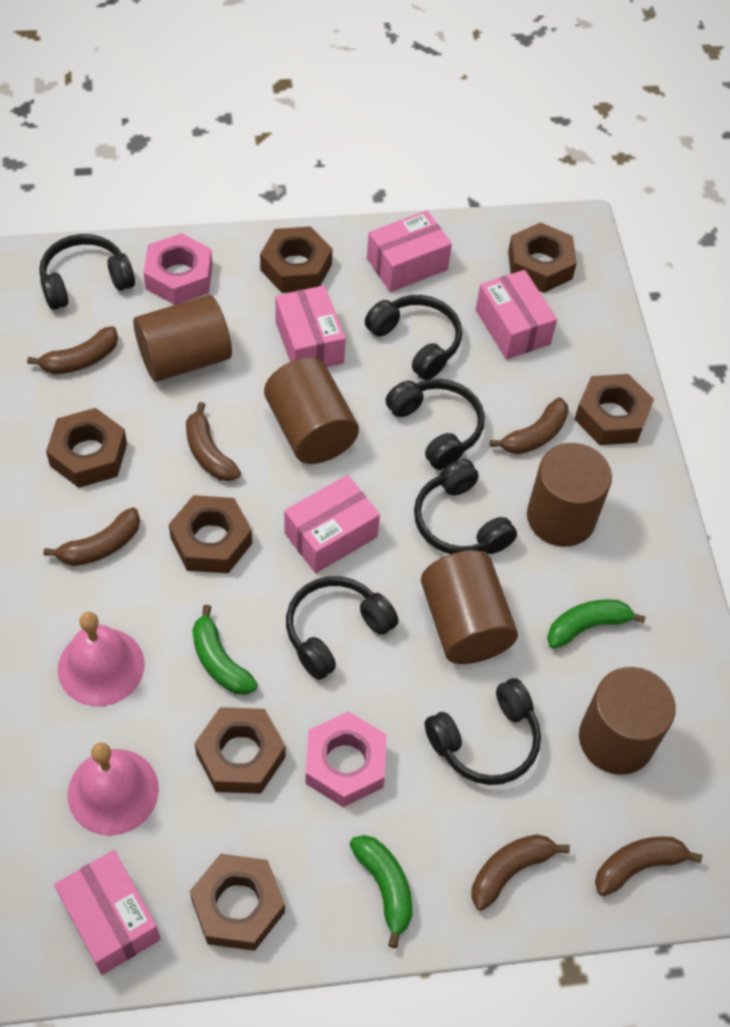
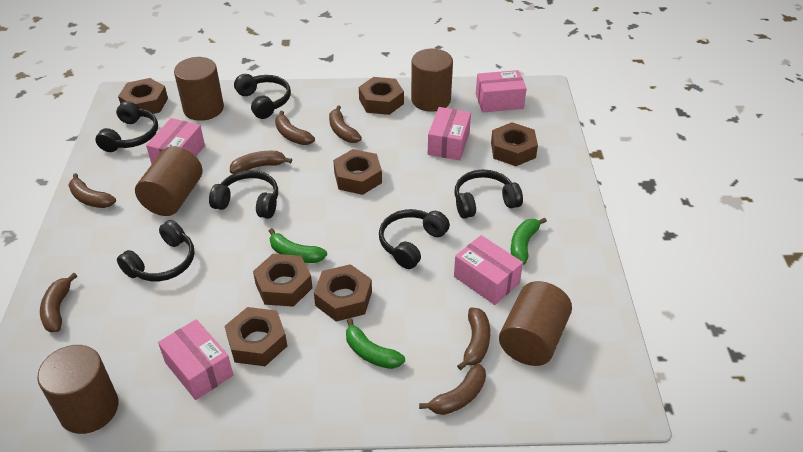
brown banana: [27,326,118,374] [44,507,140,566] [186,402,241,481] [471,834,570,910] [490,398,569,454] [595,836,702,896] = 6 -> [40,273,77,332] [68,173,116,208] [230,151,292,174] [275,111,315,145] [329,105,362,143] [419,364,486,415] [457,307,490,370] = 7
pink bell: [58,612,144,707] [68,742,159,836] = 2 -> none = 0
pink nut: [143,233,212,305] [305,711,386,807] = 2 -> none = 0

